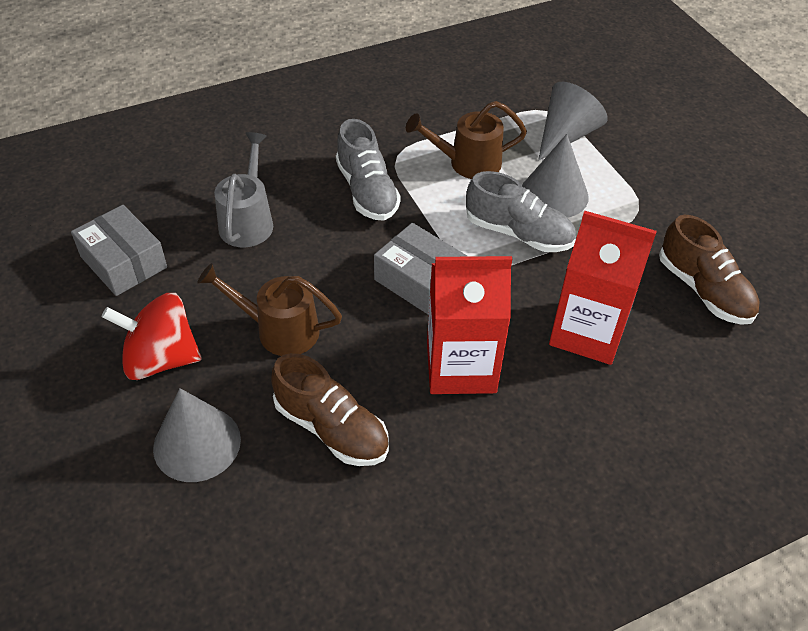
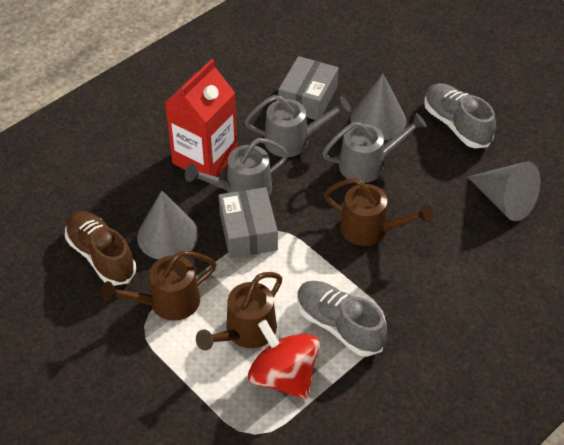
brown shoe: [271,353,389,466] [659,215,760,325] = 2 -> [65,211,136,286] = 1
brown watering can: [197,263,342,356] [406,101,527,179] = 2 -> [101,251,216,321] [196,272,282,351] [324,178,433,246] = 3
grey watering can: [214,132,273,247] = 1 -> [185,138,288,196] [245,95,351,157] [322,113,427,183] = 3
red carton: [427,256,512,394] [549,211,657,365] = 2 -> [165,59,237,177] = 1

